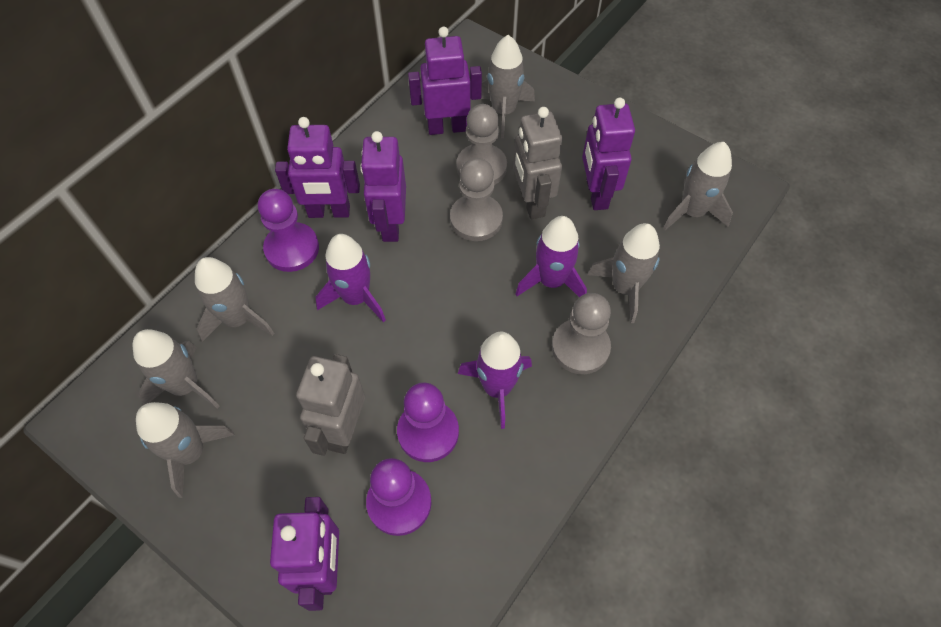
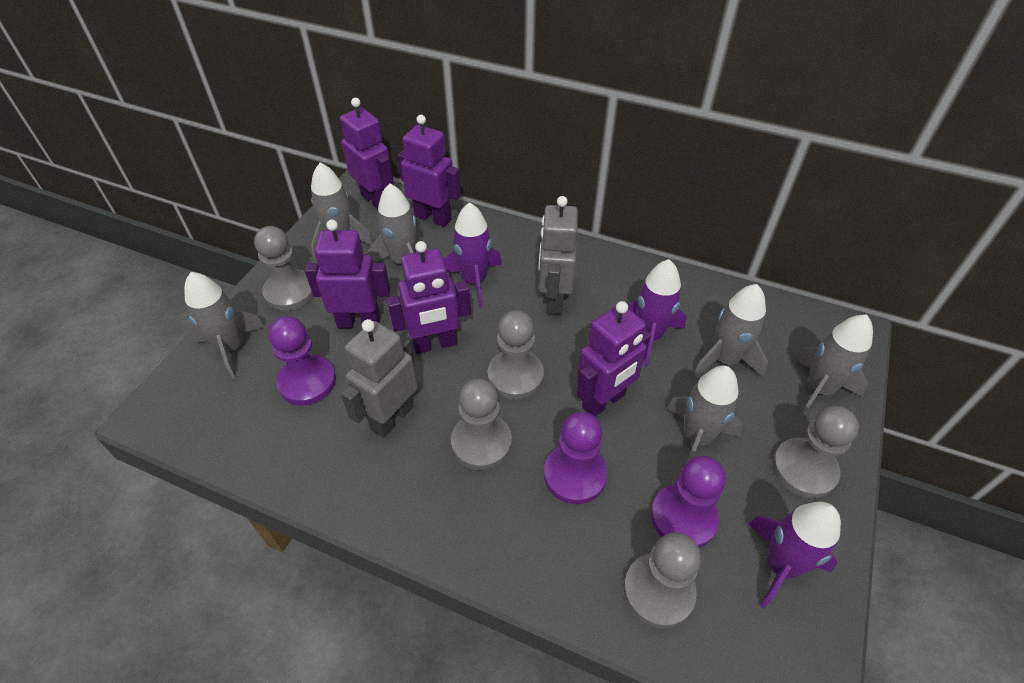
grey pawn: [450,158,503,241] [456,104,507,185] [552,293,611,374] = 3 -> [254,226,314,311] [451,379,512,470] [487,310,544,399] [624,532,701,628] [772,406,859,498] = 5

